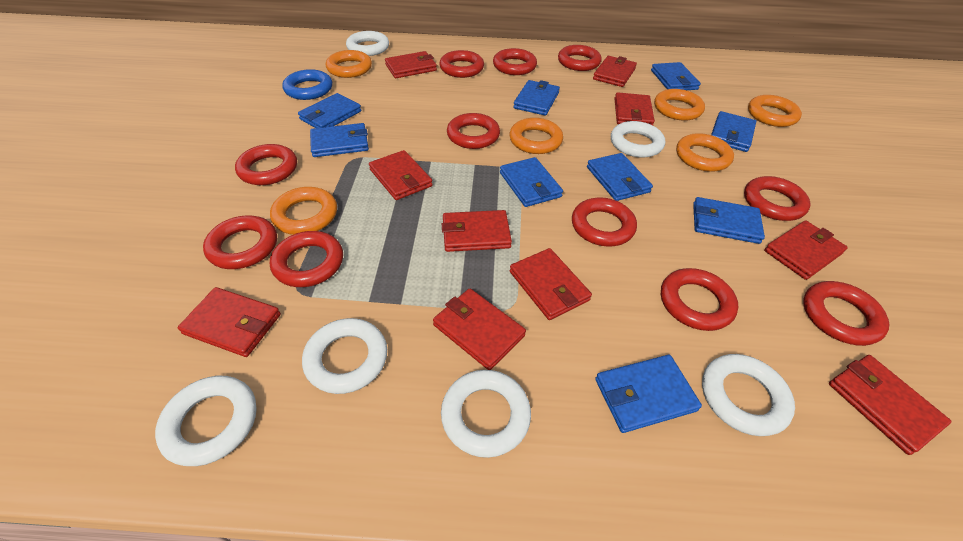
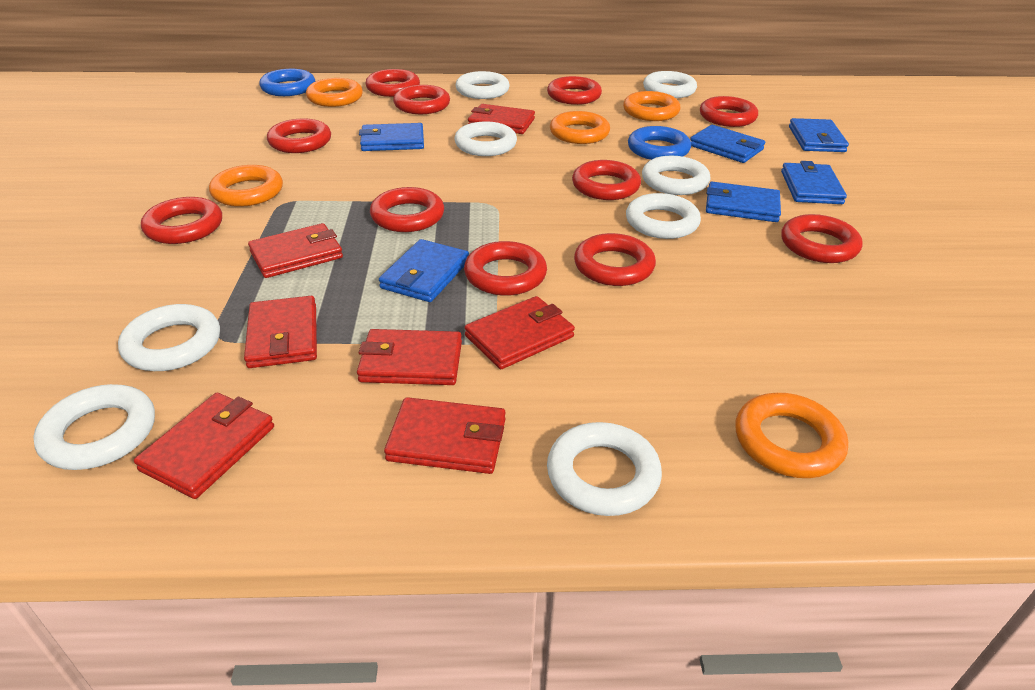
blue ring: [282,69,332,100] = 1 -> [259,69,315,96] [628,126,691,160] = 2
blue wallet: [298,93,361,128] [310,123,369,157] [500,157,563,207] [513,80,560,116] [587,153,653,201] [595,355,702,433] [651,62,701,90] [693,197,765,244] [711,111,756,152] = 9 -> [359,123,424,151] [379,239,469,302] [690,125,765,163] [706,182,781,222] [781,161,847,204] [789,118,849,152] = 6
orange ring: [270,187,337,235] [326,50,372,78] [509,118,563,154] [654,89,705,121] [676,133,734,172] [748,95,802,127] = 6 -> [209,165,283,207] [306,78,363,107] [550,111,610,144] [623,91,681,121] [736,393,848,478] = 5
red wallet: [177,287,281,357] [369,150,433,200] [385,51,437,78] [433,288,526,370] [442,210,512,252] [510,248,592,320] [593,56,637,87] [615,92,655,125] [764,220,848,280] [829,355,951,455] = 10 -> [134,393,274,499] [244,296,317,368] [248,223,343,278] [357,329,462,385] [384,397,506,474] [465,296,575,369] [468,104,535,134] = 7
white ring: [155,376,257,466] [302,318,387,394] [346,31,389,56] [441,370,531,458] [611,121,665,158] [702,354,795,436] = 6 -> [33,384,155,470] [118,304,220,371] [455,122,517,156] [456,71,510,99] [547,422,662,516] [626,193,701,239] [642,156,711,195] [643,71,697,98] = 8

